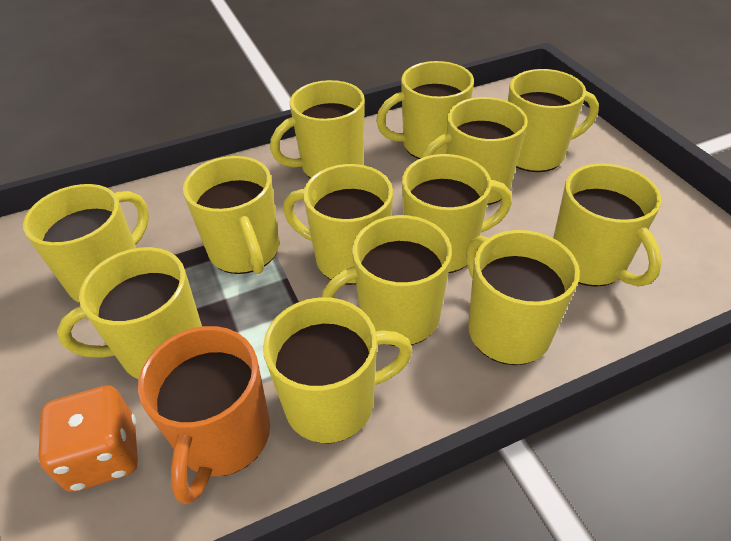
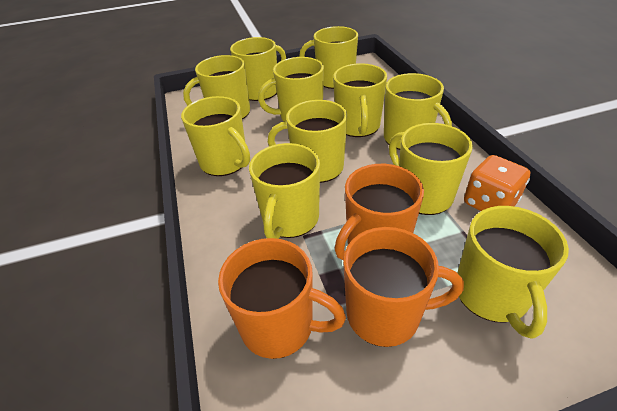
orange mug: [138,326,270,504] = 1 -> [218,238,346,359] [335,164,424,260] [343,227,464,347] = 3
yellow mug: [23,184,149,303] [57,247,202,379] [183,156,279,274] [263,297,413,443] [270,80,365,179] [283,164,393,285] [322,215,452,346] [376,61,474,159] [402,154,512,273] [421,97,528,205] [466,230,580,365] [508,69,599,172] [553,163,662,287] = 13 -> [181,96,250,176] [183,55,250,119] [230,37,286,101] [249,143,320,239] [258,57,324,122] [268,100,347,183] [299,26,358,89] [333,63,387,137] [384,73,452,150] [389,123,473,215] [457,206,569,339] = 11

